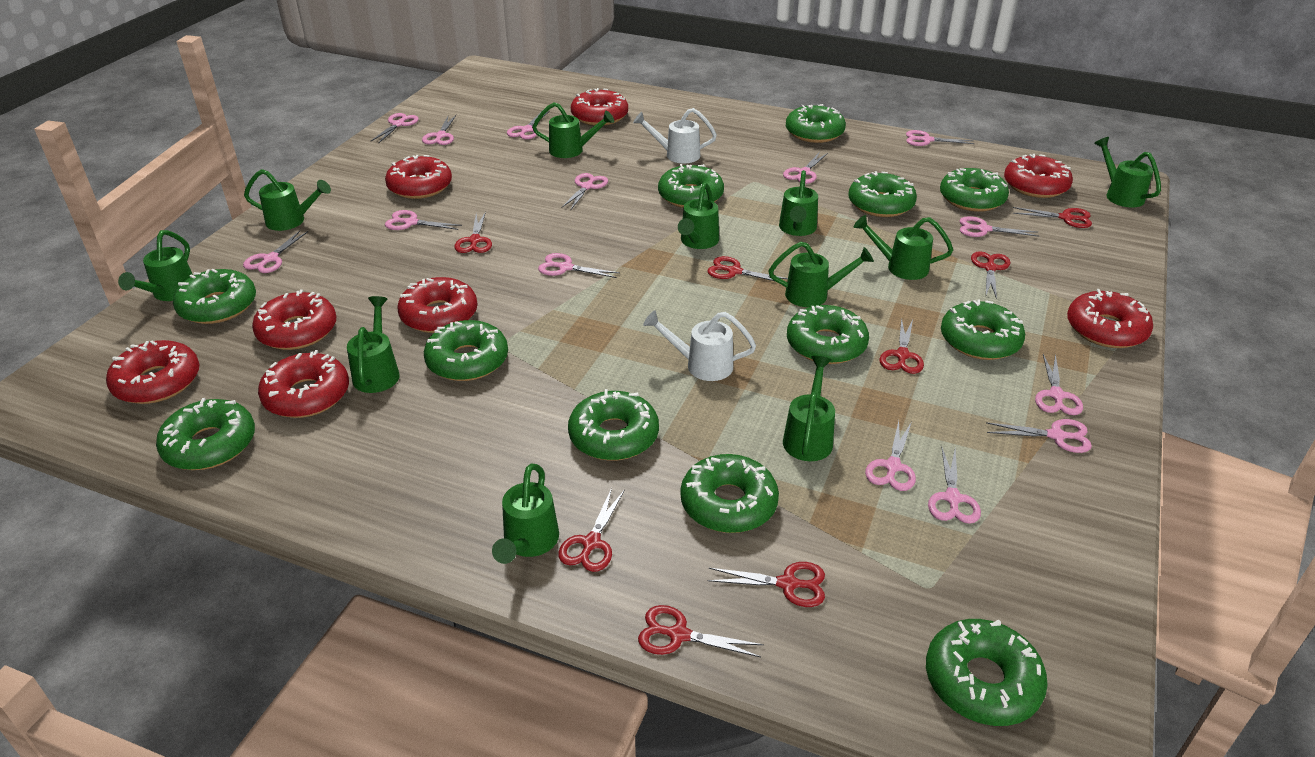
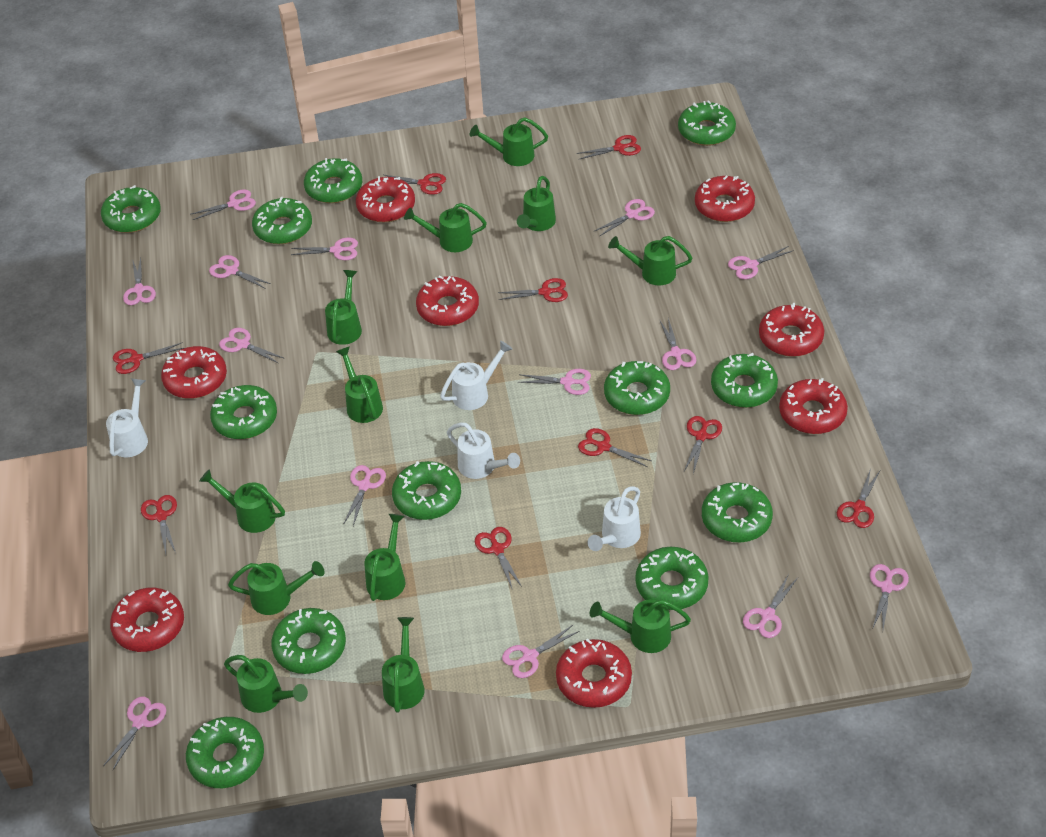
green watering can: [118,230,193,301] [244,169,331,231] [347,296,400,393] [492,464,559,564] [532,102,614,158] [678,183,719,249] [768,242,874,307] [779,170,818,236] [783,356,835,461] [854,215,953,280] [1094,137,1161,208] = 11 -> [199,469,285,533] [224,655,308,713] [228,561,324,615] [325,270,362,345] [336,347,383,423] [364,514,405,601] [382,617,424,713] [404,203,487,252] [470,117,548,166] [517,176,556,231] [590,599,691,653] [608,236,693,285] = 12
red scissors: [454,212,492,253] [558,488,625,572] [638,605,764,657] [707,256,788,281] [707,562,825,607] [880,318,924,374] [971,251,1010,299] [1013,207,1092,228] = 8 -> [113,342,184,374] [141,495,177,554] [384,173,446,195] [475,527,522,590] [498,278,568,302] [576,135,641,159] [578,428,652,467] [684,416,722,474] [837,468,880,528] = 9
white watering can: [633,108,717,163] [643,310,756,381] = 2 -> [106,378,148,457] [440,341,512,410] [447,423,520,479] [588,486,641,551] = 4

